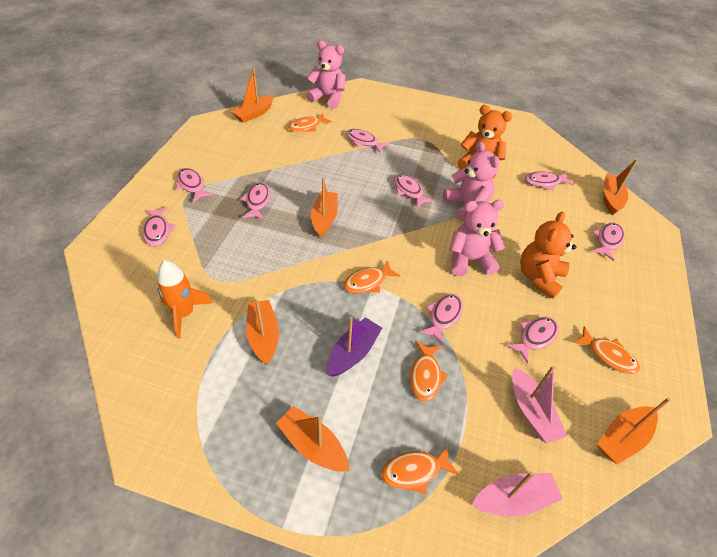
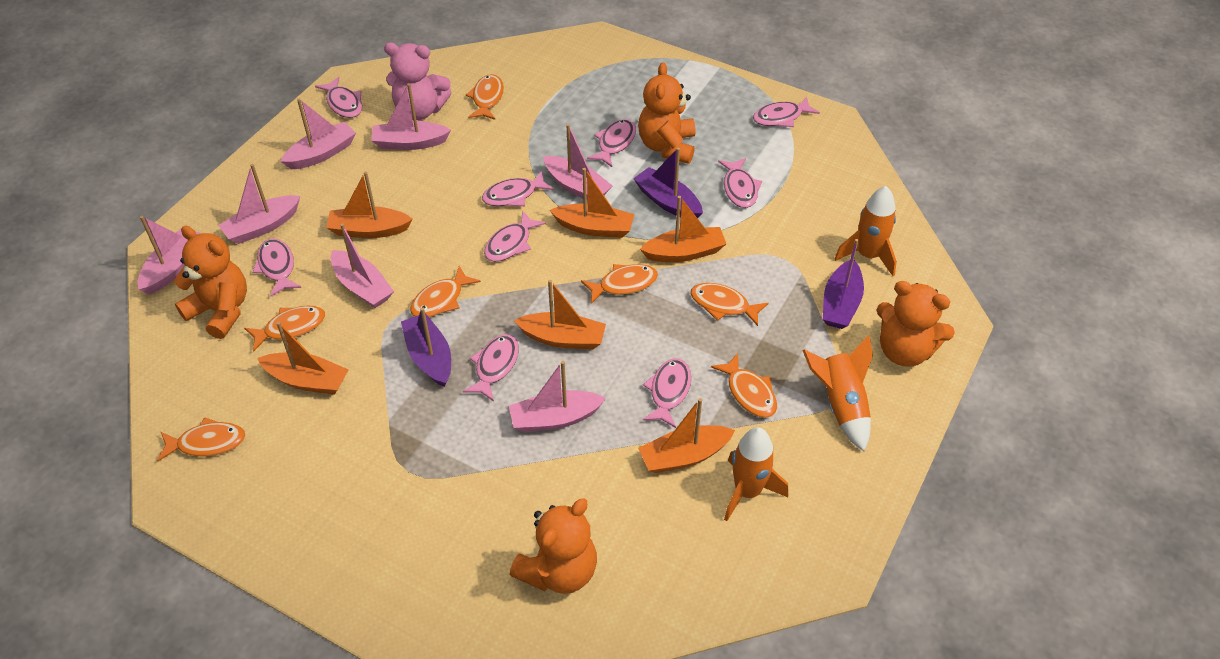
orange fish: [288,113,332,132] [343,260,401,293] [381,445,459,494] [410,341,448,402] [573,326,640,374] = 5 -> [157,417,245,461] [244,306,325,352] [410,266,481,317] [466,74,504,120] [581,264,658,304] [690,283,769,326] [711,354,777,418] = 7
orange rocket: [157,260,213,339] = 1 -> [724,427,788,521] [802,335,873,451] [834,186,897,276] = 3
orange teddy bear: [457,105,512,178] [520,211,576,299] = 2 -> [174,226,247,339] [510,498,597,594] [638,62,696,164] [877,281,955,366] = 4
pink boat: [472,472,563,517] [512,366,567,443] = 2 -> [137,216,202,295] [218,164,300,244] [280,98,356,169] [331,223,394,308] [371,83,451,150] [509,361,606,432] [543,124,612,201] = 7
pink teddy bear: [306,40,345,109] [443,141,500,221] [449,200,505,276] = 3 -> [384,42,452,120] = 1
purple boat: [327,317,382,377] = 1 -> [401,307,451,387] [633,148,703,218] [823,239,864,329] = 3

